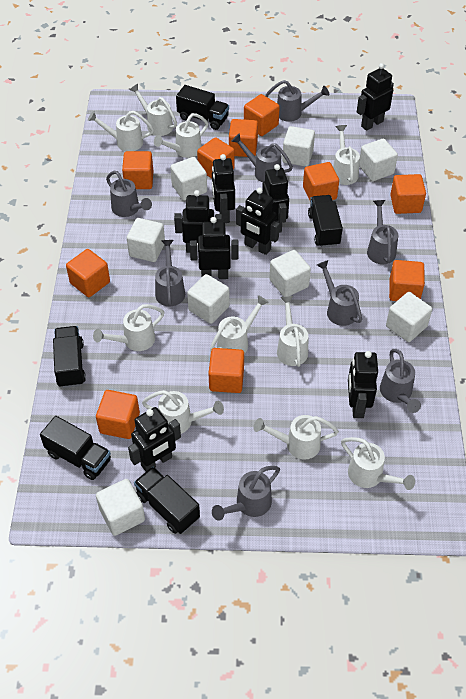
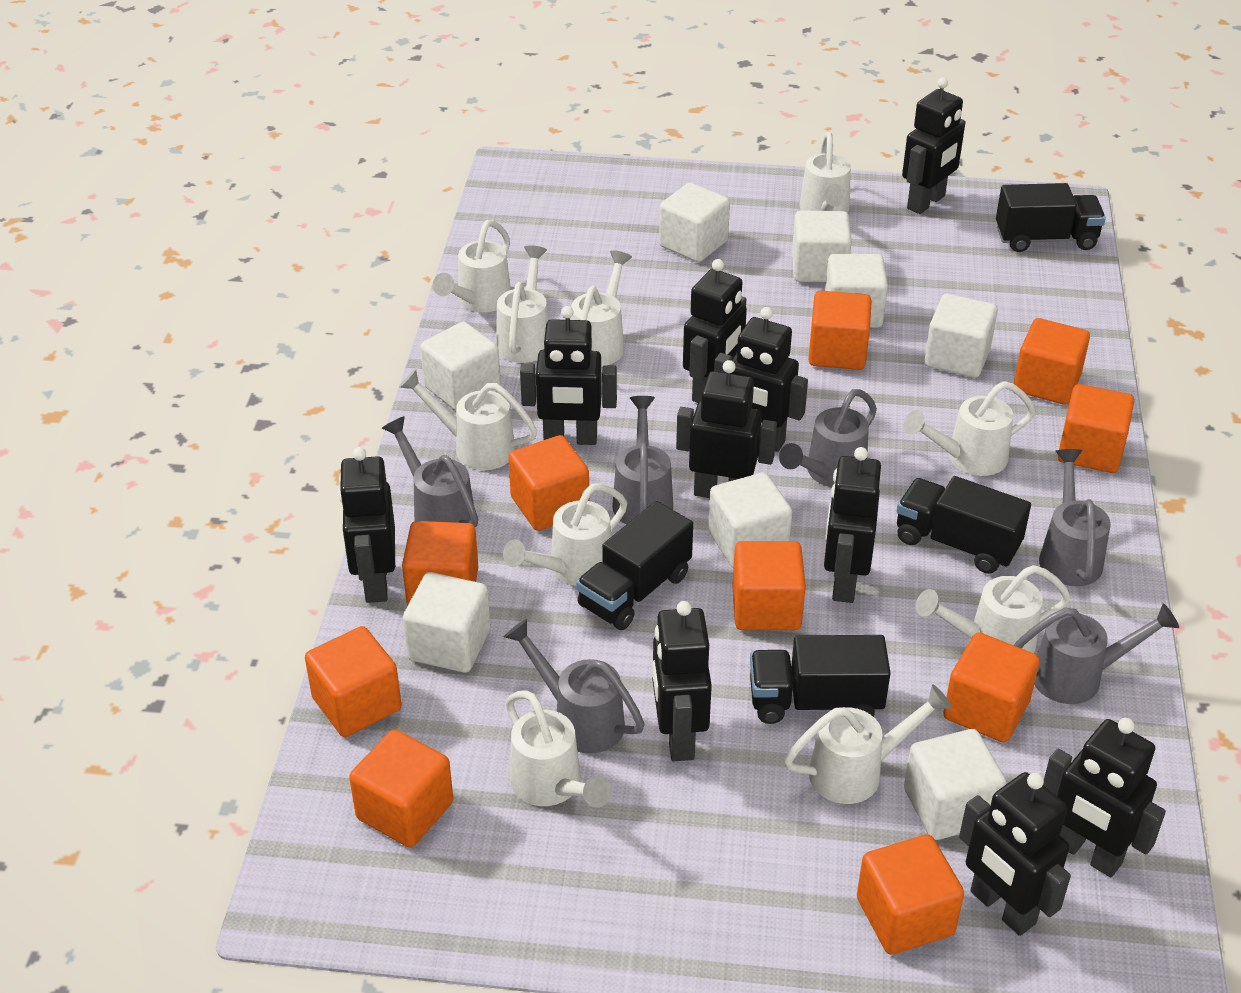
black robot: [128,407,181,472] [174,190,222,253] [190,217,239,279] [212,154,235,223] [236,188,280,255] [262,164,289,233] [348,351,378,418] [357,63,394,131] = 8 -> [338,447,395,603] [520,306,617,445] [653,601,712,761] [676,360,777,498] [683,259,747,403] [714,307,808,452] [824,447,881,603] [902,78,966,214] [959,772,1071,936] [1043,718,1166,877] = 10
black truck: [40,416,111,480] [53,326,86,388] [134,467,200,534] [176,85,229,130] [308,195,343,248] = 5 -> [576,501,693,630] [750,635,891,724] [896,476,1031,574] [996,183,1106,252] = 4
grey watering can: [106,171,152,217] [155,240,185,306] [212,466,280,521] [231,133,293,182] [265,80,329,122] [317,260,362,326] [367,200,398,264] [380,349,421,413] = 8 -> [382,416,478,527] [504,619,645,754] [612,396,673,524] [779,389,877,487] [1014,603,1179,704] [1039,449,1111,586] = 6

